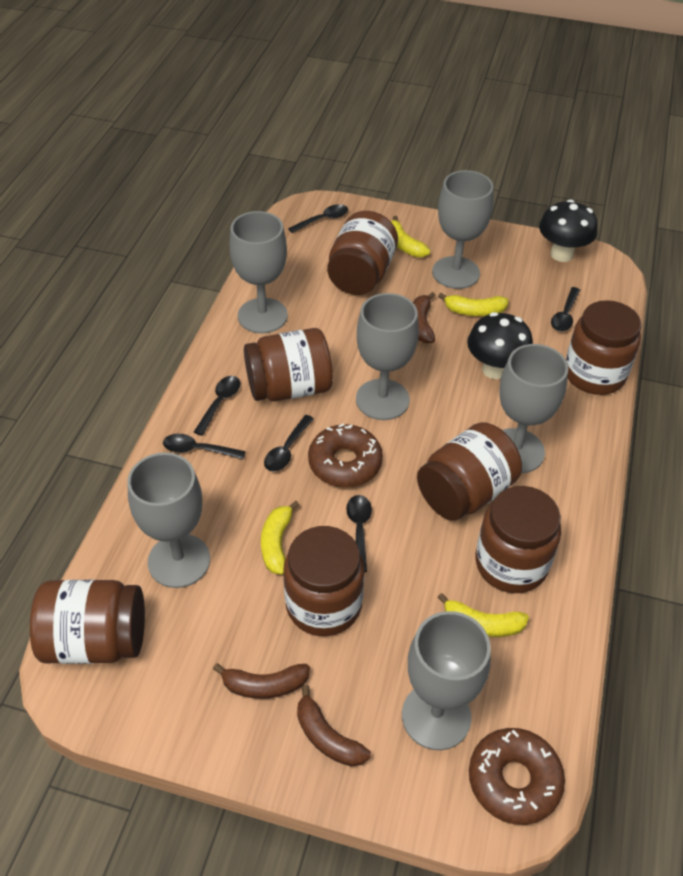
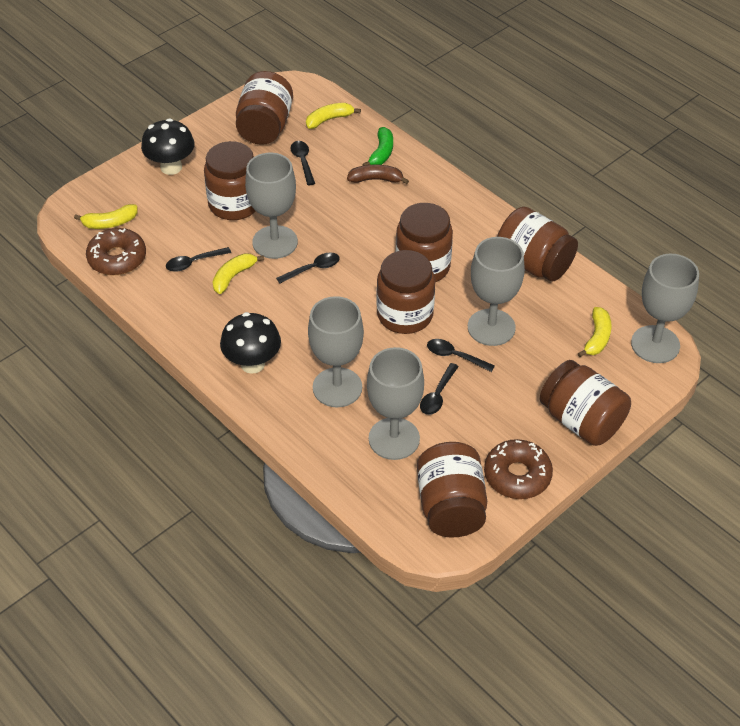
black spoon: [163,434,246,459] [194,376,240,436] [264,415,314,472] [288,204,348,233] [346,495,372,572] [551,287,580,332] = 6 -> [166,247,231,272] [276,252,340,283] [291,141,315,185] [420,363,459,415] [427,339,495,372] = 5
brown banana: [213,663,310,699] [297,685,371,767] [413,292,435,343] = 3 -> [347,164,409,184] = 1
green banana: none = 0 -> [362,127,393,166] = 1
grey goblet: [127,452,210,588] [230,211,288,333] [356,293,419,420] [402,611,491,750] [432,170,493,289] [499,344,568,473] = 6 -> [245,153,298,259] [308,296,364,407] [367,347,424,460] [468,237,525,346] [631,254,699,363] = 5

